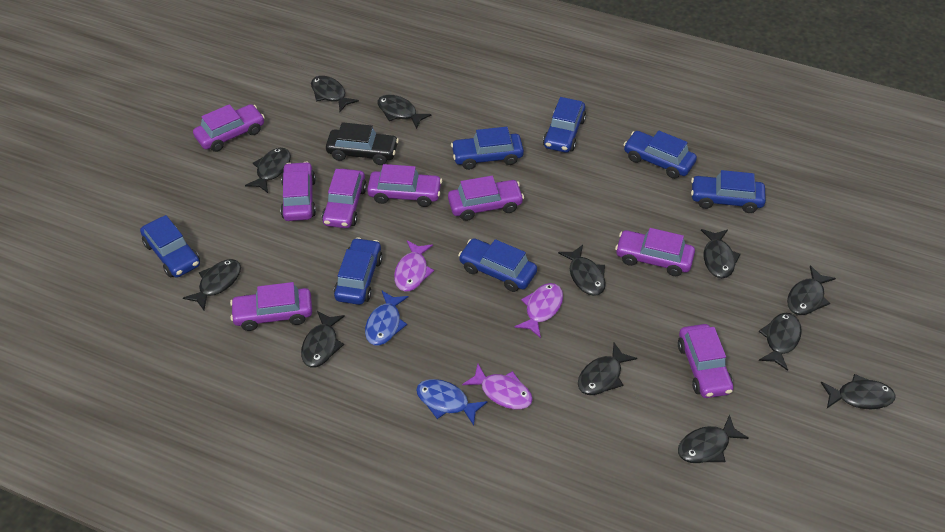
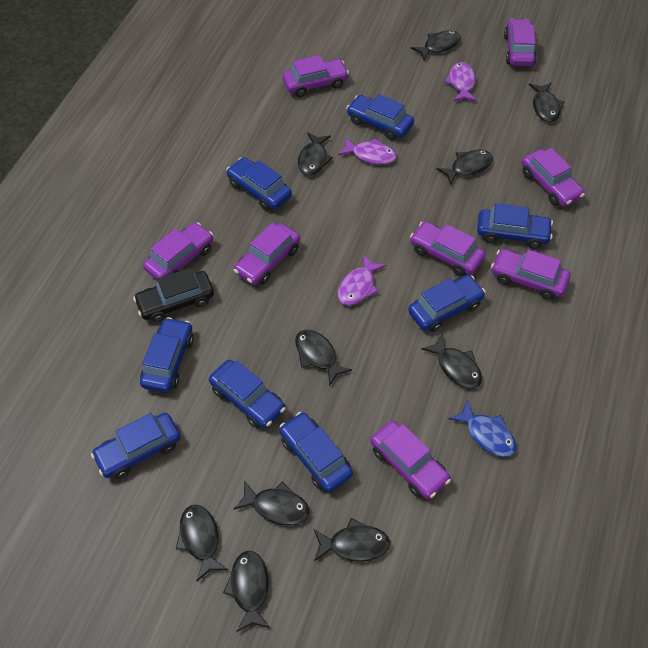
black fish: [183,259,241,310] [245,148,291,193] [301,311,345,368] [311,75,359,112] [377,95,432,129] [558,245,606,296] [578,343,637,395] [678,415,749,463] [701,229,741,278] [759,313,802,371] [787,266,836,315] [821,374,895,409] = 12 -> [176,505,228,582] [223,551,270,632] [234,480,310,525] [295,330,352,386] [298,132,333,176] [314,518,390,562] [411,30,461,60] [421,333,482,388] [436,150,493,186] [529,83,565,122] = 10
blue car: [140,215,200,278] [334,238,383,305] [451,127,524,170] [458,238,537,292] [543,97,586,153] [624,131,697,179] [691,170,766,213] = 7 -> [91,413,181,479] [140,317,194,393] [209,360,286,428] [226,157,292,211] [279,412,353,493] [346,94,414,140] [408,275,486,332] [477,203,553,249] = 8
blue fish: [365,291,409,345] [416,379,488,426] = 2 -> [448,399,516,457] = 1

